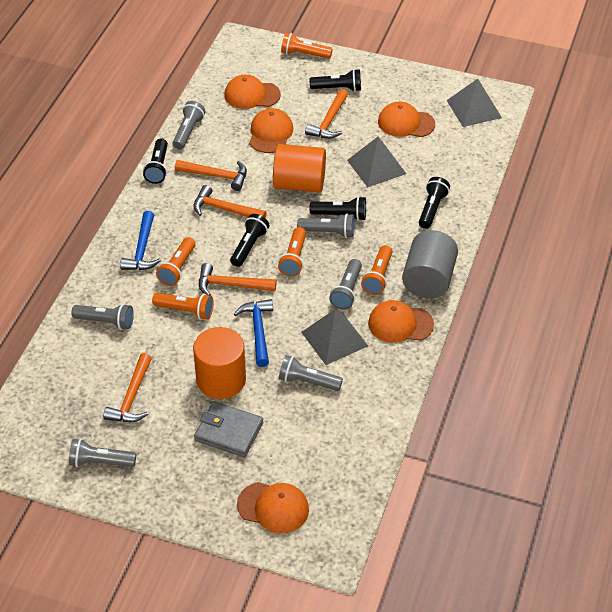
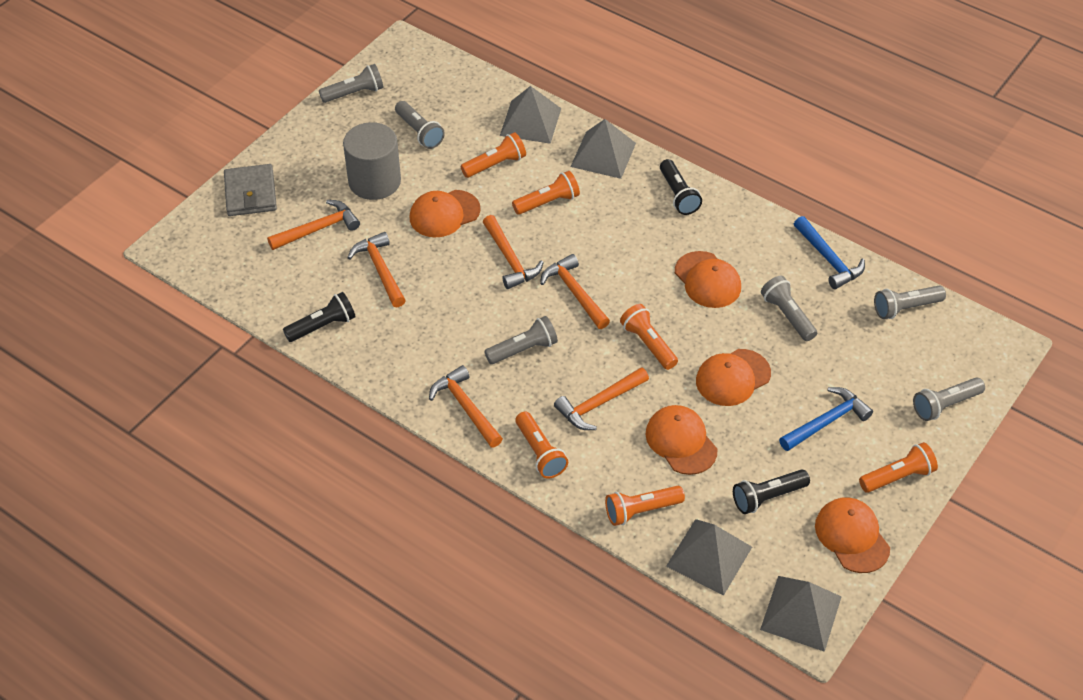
black flashlight: [143,138,168,184] [230,214,269,267] [309,196,366,221] [310,69,361,92] [419,177,450,229] = 5 -> [283,292,356,342] [660,159,702,215] [733,469,810,514] = 3
grey pyramid: [301,309,368,365] [347,136,406,187] [446,79,502,127] = 3 -> [500,86,561,144] [570,119,636,179] [666,519,752,595] [760,576,842,652] = 4
orange cylinder: [193,327,246,399] [273,144,326,192] = 2 -> none = 0
orange flashlight: [152,293,213,320] [156,237,195,286] [278,227,306,277] [281,33,333,59] [361,245,392,295] = 5 -> [461,132,526,178] [512,171,580,215] [515,411,568,478] [605,486,685,526] [620,304,678,370] [859,442,938,493] = 6
orange hammer: [103,353,152,422] [175,160,247,191] [194,185,266,218] [199,263,276,296] [305,89,348,139] = 5 -> [267,200,360,250] [347,232,406,307] [429,365,503,448] [483,215,544,289] [540,254,610,329] [554,367,649,430] = 6

